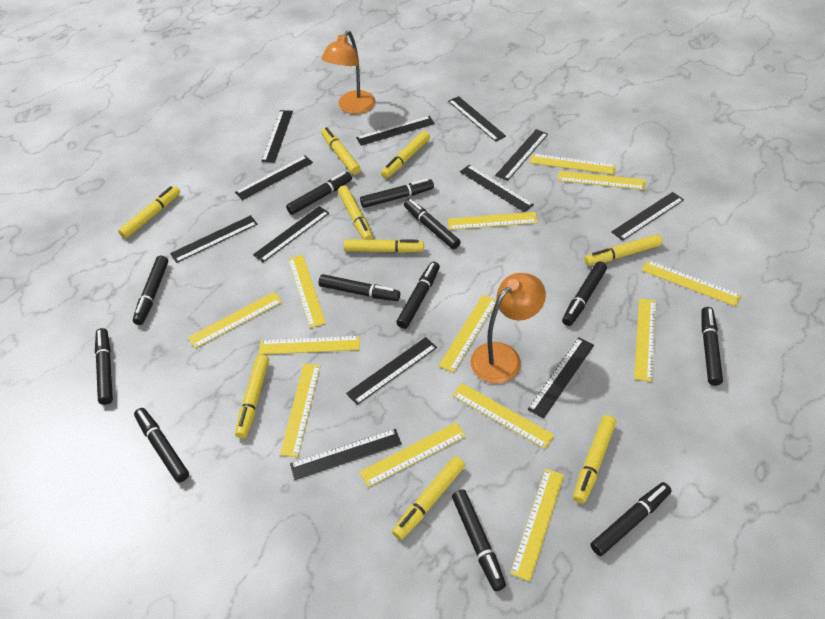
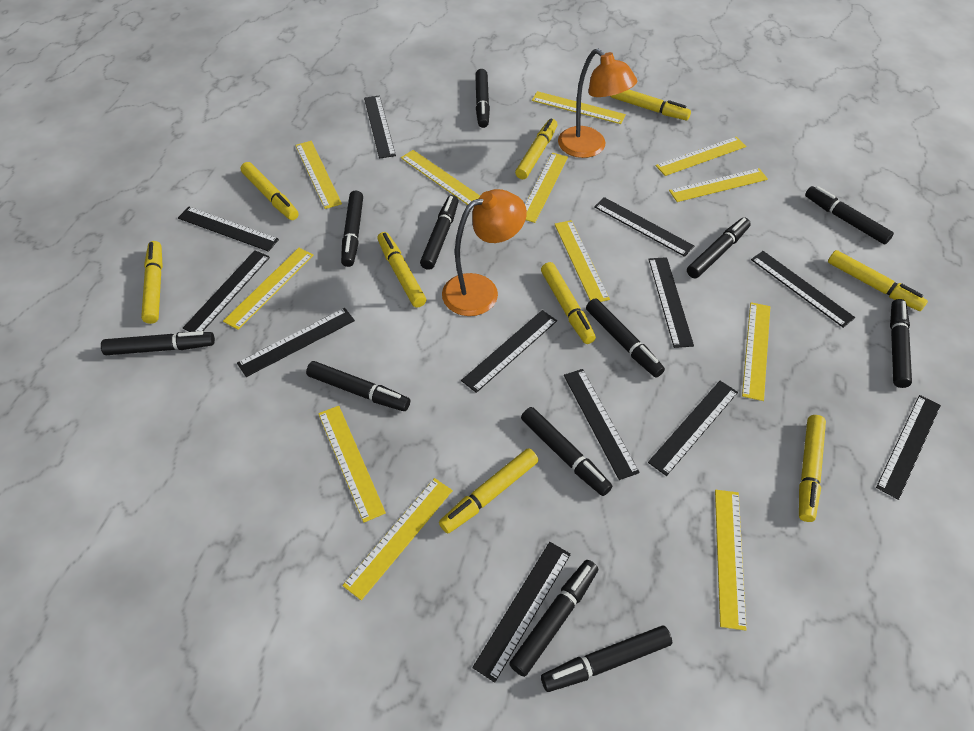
yellow ruler: [188,292,282,348] [259,336,360,355] [280,364,321,457] [288,255,326,328] [360,422,466,487] [439,295,496,373] [448,212,538,230] [452,383,554,449] [510,469,564,581] [530,153,616,175] [558,171,646,190] [634,298,656,382] [642,260,741,306] = 13 -> [223,248,314,330] [295,141,342,209] [318,406,386,523] [342,478,453,600] [401,150,480,205] [525,153,568,223] [532,91,626,124] [554,220,610,302] [656,137,746,176] [669,168,768,202] [715,490,747,631] [742,302,770,401] = 12

